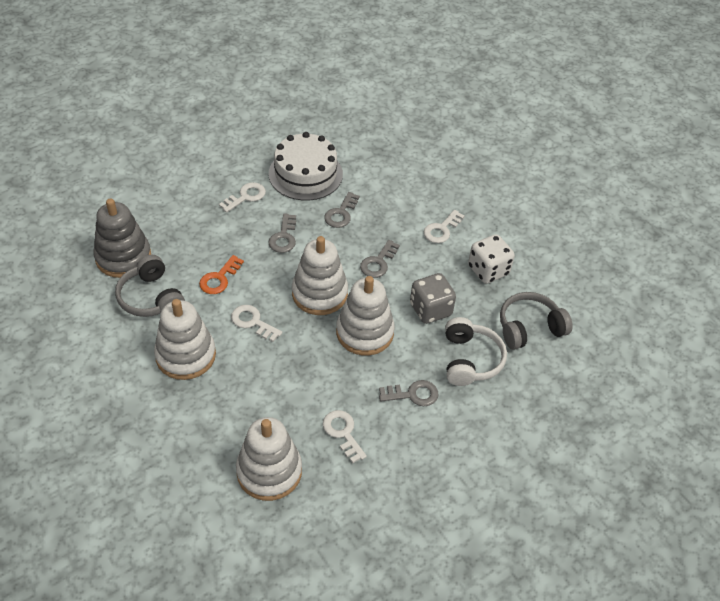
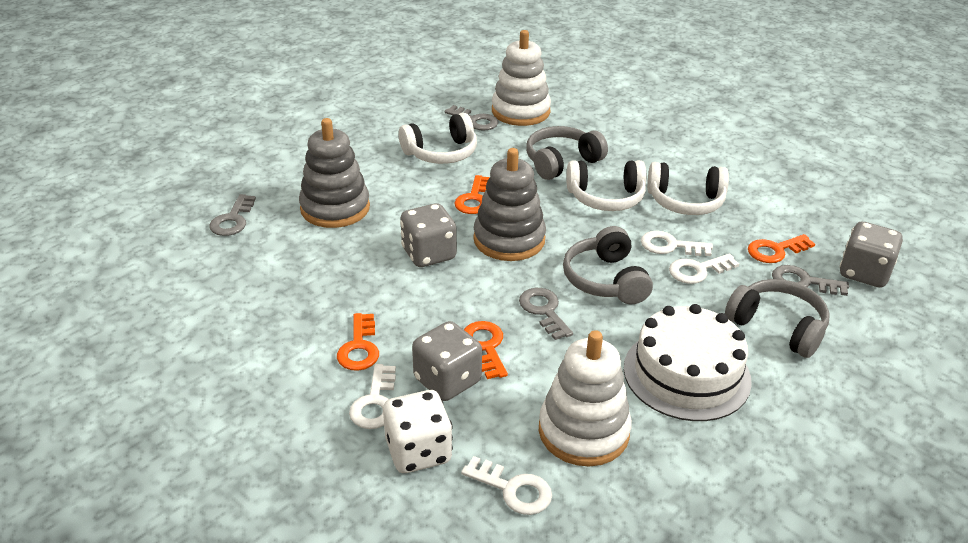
grey dice: [410,273,456,324] = 1 -> [400,203,457,267] [412,321,482,401] [840,222,903,287] = 3
grey headphones: [115,255,185,317] [500,292,573,350] = 2 -> [526,126,608,180] [563,226,653,304] [725,279,830,358] = 3
grey stacking toy: [93,198,151,278] = 1 -> [299,118,370,228] [473,148,546,261] = 2
orange key: [199,255,244,294] = 1 -> [337,313,379,371] [454,175,490,214] [464,321,508,379] [748,234,815,263] = 4
white headphones: [445,317,507,386] = 1 -> [399,113,477,164] [566,160,646,211] [647,162,729,215] = 3
white stacking toy: [154,299,216,380] [236,417,302,501] [292,236,348,315] [336,276,395,356] = 4 -> [492,30,551,126] [539,330,632,467] = 2

